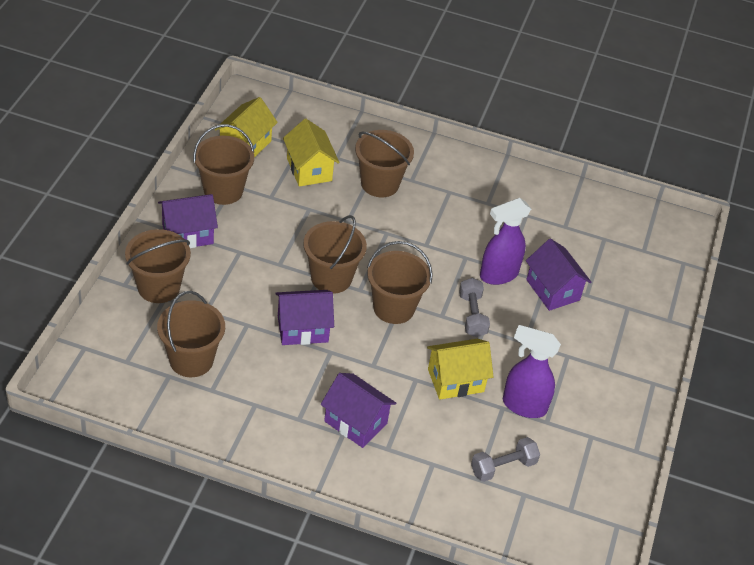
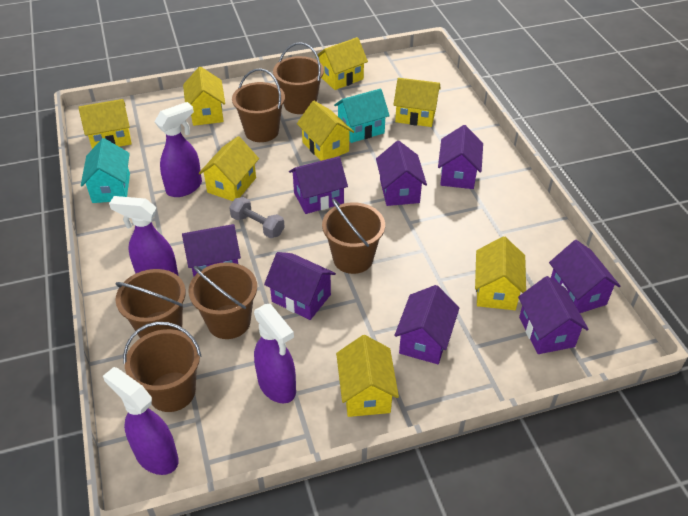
grey dumbbell: [459,278,490,337] [471,437,540,482] = 2 -> [229,197,285,238] = 1
purple house: [158,194,218,248] [275,290,334,345] [321,373,396,448] [526,238,592,311] = 4 -> [182,224,241,277] [264,252,336,320] [289,156,348,214] [376,141,427,206] [394,285,459,364] [438,125,483,189] [518,276,589,354] [549,240,621,313] = 8
purple spray bottle: [480,198,531,285] [503,325,561,418] = 2 -> [103,367,179,475] [109,196,178,275] [154,102,202,197] [254,304,296,403] = 4
turquoise house: none = 0 -> [81,138,130,203] [334,89,390,143] = 2
yellow house: [215,97,278,157] [283,119,339,187] [427,339,494,399] = 3 -> [78,99,132,149] [183,66,225,126] [199,136,259,201] [297,101,354,161] [315,37,368,90] [336,335,399,417] [394,78,441,127] [475,236,526,310] = 8

